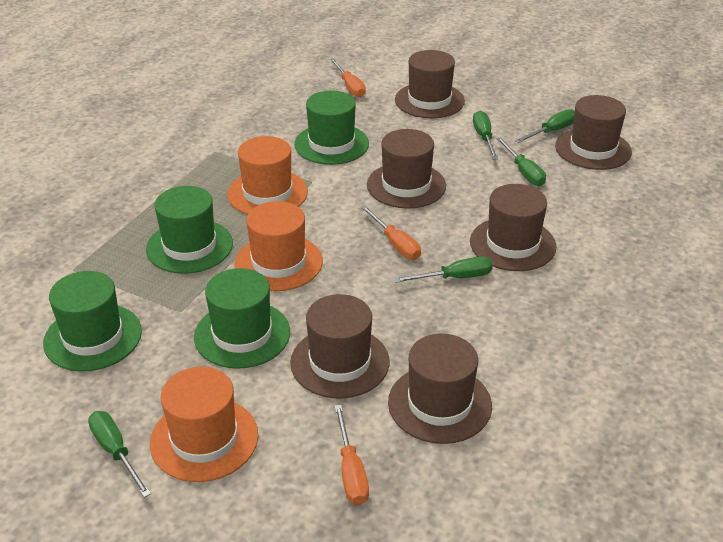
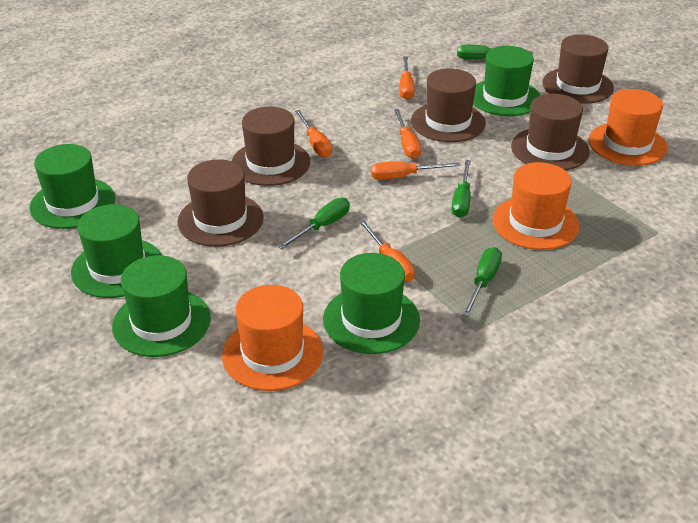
brown hat: [290,294,390,398] [367,129,446,209] [388,333,492,444] [395,50,465,118] [470,184,556,271] [555,95,632,170] = 6 -> [177,159,264,247] [232,107,310,186] [411,68,486,142] [511,94,590,170] [542,35,614,104] = 5
green hat: [43,271,142,371] [146,186,233,274] [194,268,290,369] [294,90,369,165] = 4 -> [30,144,115,229] [71,204,162,298] [112,255,211,357] [323,253,420,354] [473,46,540,116] = 5
green screwdriver: [88,411,151,498] [394,257,493,283] [473,111,498,160] [496,137,546,186] [515,109,575,143] = 5 -> [278,198,350,249] [451,160,471,218] [457,45,533,59] [463,247,502,317] = 4
orange screwdriver: [330,59,366,97] [335,405,369,505] [361,205,421,260] = 3 -> [295,110,332,158] [359,220,415,282] [371,162,460,180] [394,109,421,159] [399,56,415,100] = 5

